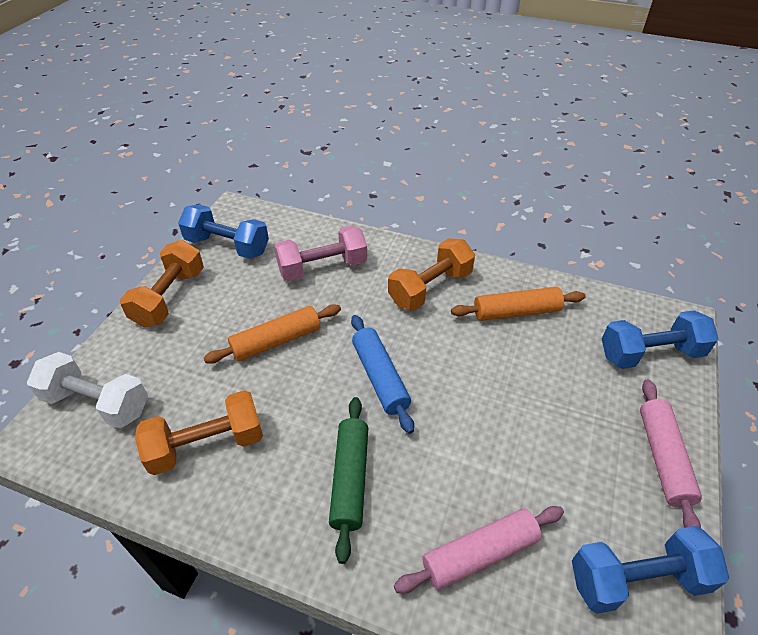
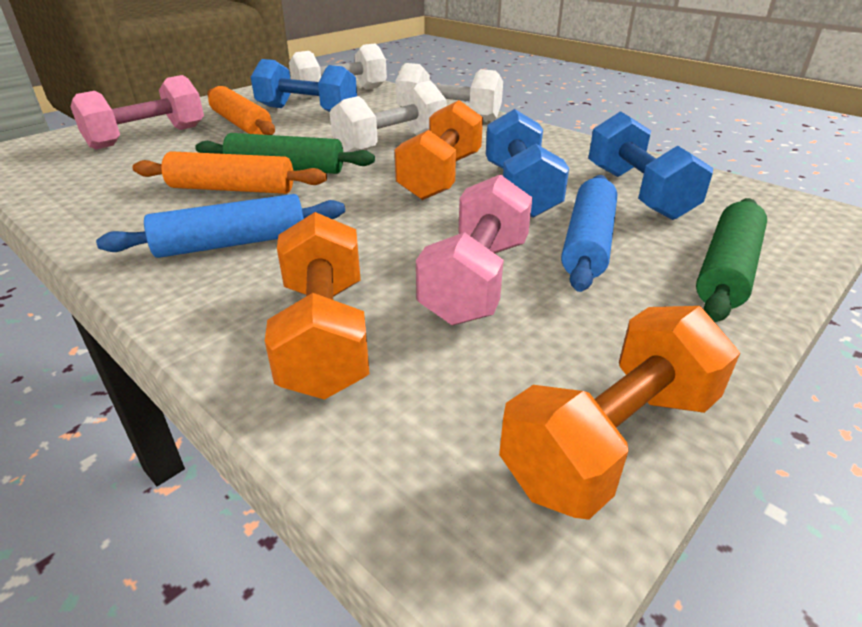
blue rolling pin: [351,315,414,434] = 1 -> [96,194,345,258] [561,175,617,292] = 2
green rolling pin: [329,397,368,564] = 1 -> [195,133,375,174] [696,198,767,322] = 2
pink dumbbell: [274,225,367,281] = 1 -> [71,75,204,149] [416,174,532,325] = 2
pink rolling pin: [394,506,564,594] [640,379,702,528] = 2 -> none = 0
white dumbbell: [27,352,148,428] = 1 -> [289,43,387,99] [330,81,447,152] [395,63,503,121] = 3

